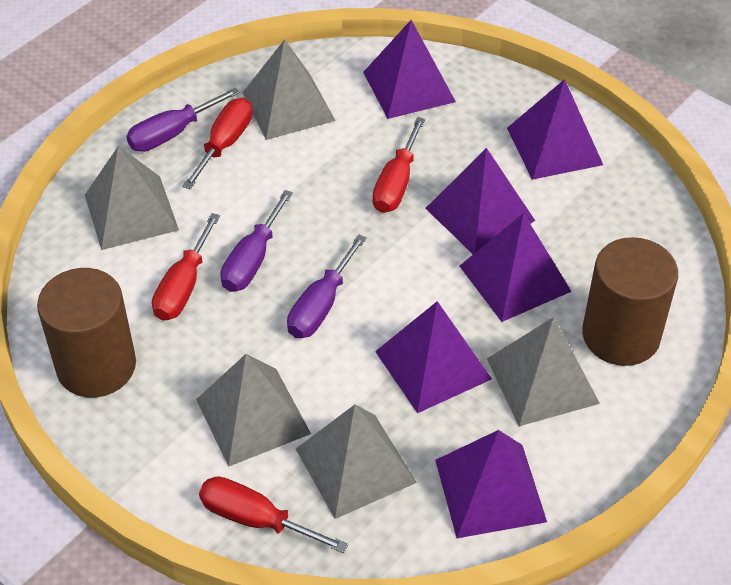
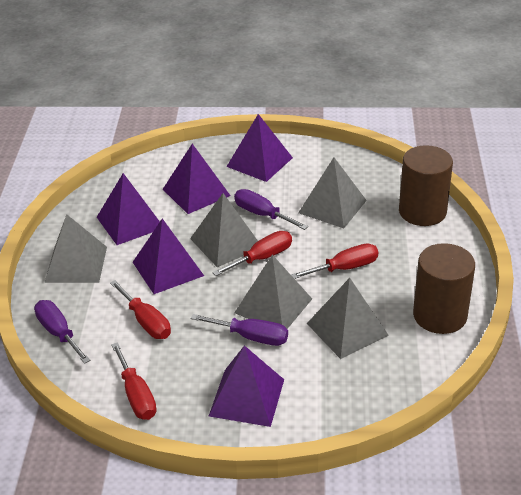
purple pyramid: [363,20,456,119] [375,301,492,413] [425,148,535,254] [435,430,547,538] [460,213,572,322] [507,79,603,180] = 6 -> [97,173,160,245] [133,218,204,294] [163,144,231,214] [209,345,284,427] [227,114,293,182] = 5

